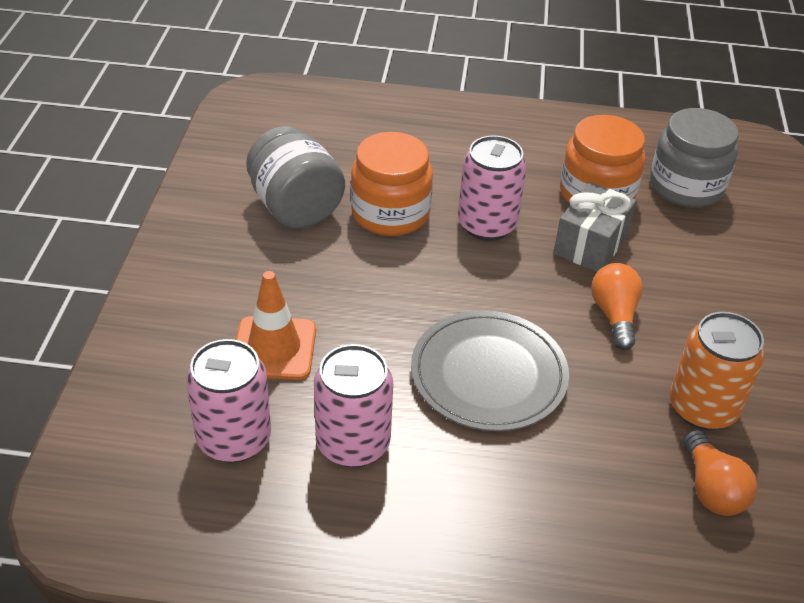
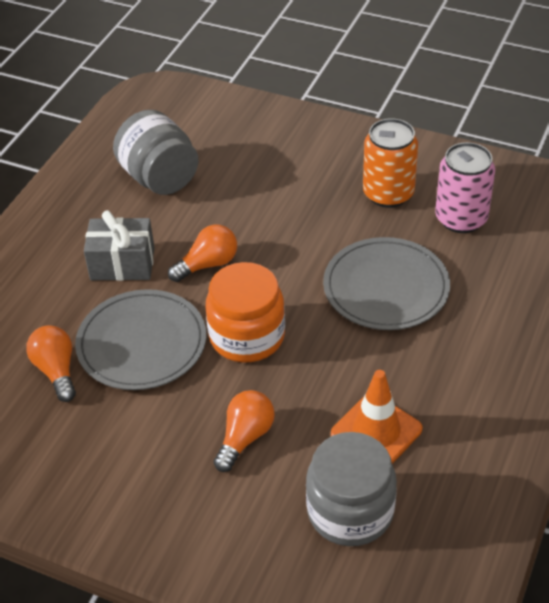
grey plate: [411,310,569,431] = 1 -> [75,289,206,390] [323,237,450,330] = 2
orange jar: [351,132,433,236] [560,115,645,204] = 2 -> [206,262,285,362] = 1
orange light bulb: [591,263,643,350] [683,429,758,516] = 2 -> [26,325,76,402] [168,225,237,282] [214,390,275,472] = 3
pink can: [186,339,271,463] [314,344,393,467] [458,135,527,241] = 3 -> [435,142,495,233] = 1

